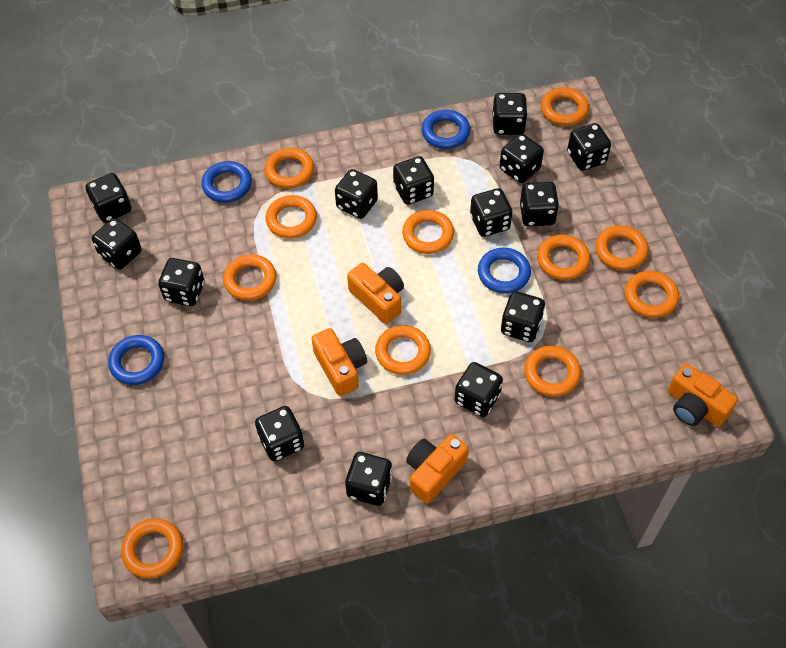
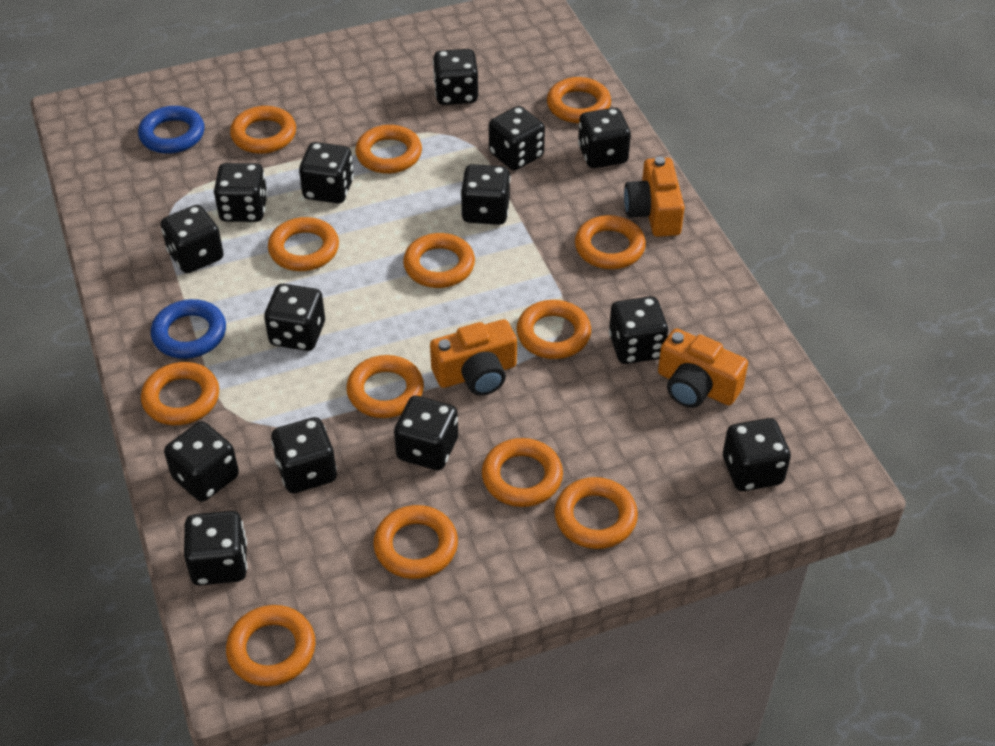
blue ring: [108,335,164,385] [201,161,252,203] [422,110,470,149] [478,248,531,294] = 4 -> [138,106,204,154] [151,299,226,359] = 2
orange camera: [311,328,367,396] [347,263,404,324] [406,434,469,503] [668,363,738,427] = 4 -> [430,319,517,396] [624,157,685,237] [658,328,748,408] = 3
orange ring: [121,518,183,579] [223,254,276,301] [264,148,314,189] [266,195,317,239] [375,325,431,375] [402,210,454,254] [524,346,581,397] [537,235,590,280] [541,87,589,126] [595,225,648,270] [624,271,679,318] = 11 -> [141,362,219,425] [226,605,315,686] [230,106,296,154] [268,217,339,271] [346,355,424,418] [355,125,422,174] [373,505,458,579] [403,233,475,288] [482,438,563,507] [516,300,591,359] [547,77,611,123] [554,477,638,549] [575,215,646,269] = 13

